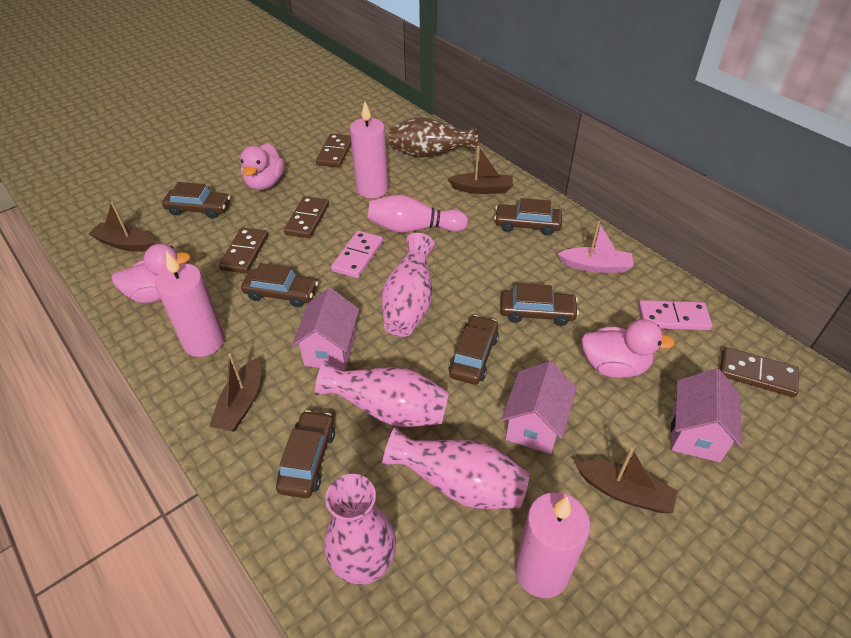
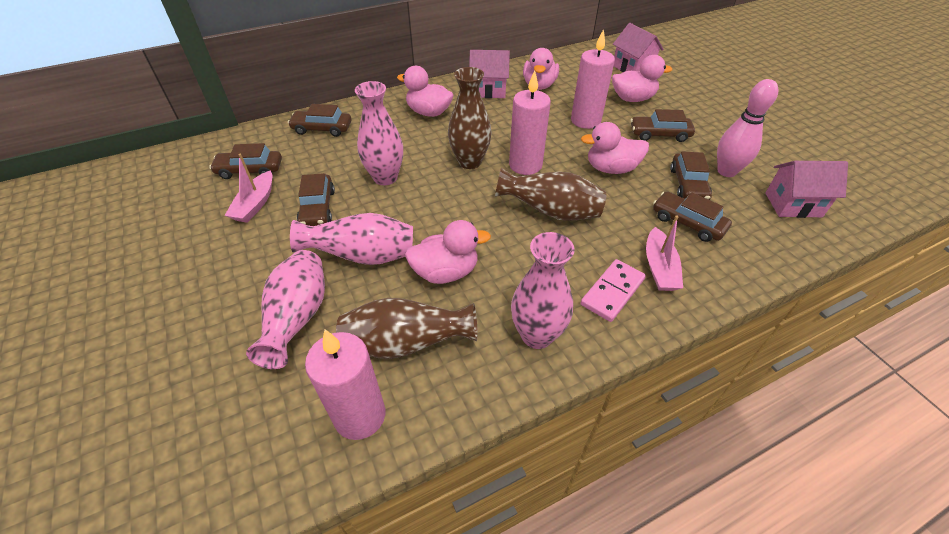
brown boat: [89,201,154,252] [209,353,261,432] [448,146,513,194] [575,448,678,513] = 4 -> none = 0
brown domino: [219,227,268,273] [284,196,329,238] [316,134,351,167] [720,347,799,397] = 4 -> none = 0
brown vase: [389,117,478,158] = 1 -> [336,298,477,359] [448,67,492,169] [495,168,607,221] = 3
pink boat: [557,221,634,273] = 1 -> [224,153,272,223] [646,215,683,291] = 2
pink domino: [331,230,383,278] [638,300,712,330] = 2 -> [581,259,646,322] = 1
pink duck: [111,244,191,303] [240,143,285,190] [581,319,675,378] = 3 -> [397,66,453,117] [405,220,491,284] [523,48,559,90] [581,122,649,174] [612,55,672,102] = 5

